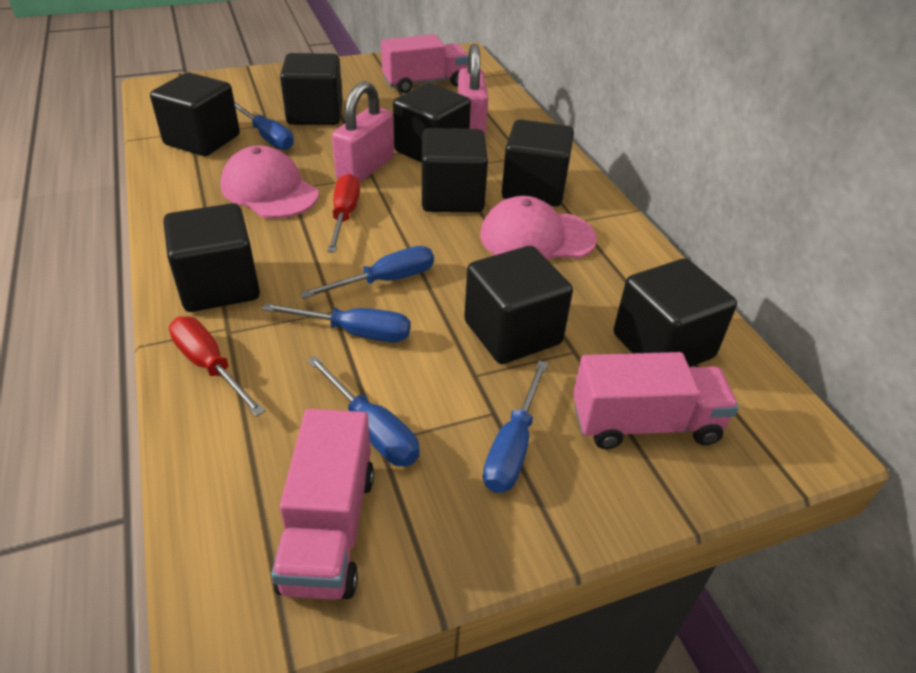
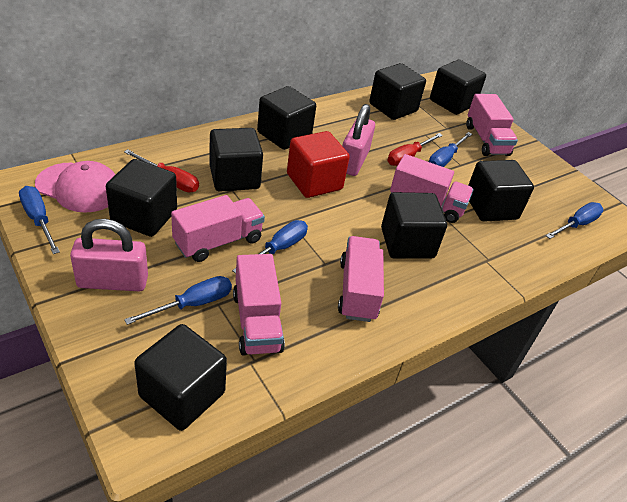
pink cap: [221,146,319,218] [480,196,597,260] = 2 -> [35,161,116,213] = 1
pink truck: [271,409,374,600] [381,34,468,93] [573,352,739,449] = 3 -> [171,195,265,262] [233,254,285,355] [338,236,384,322] [390,154,473,223] [466,94,518,156] = 5
red cube: none = 0 -> [287,131,350,198] = 1

